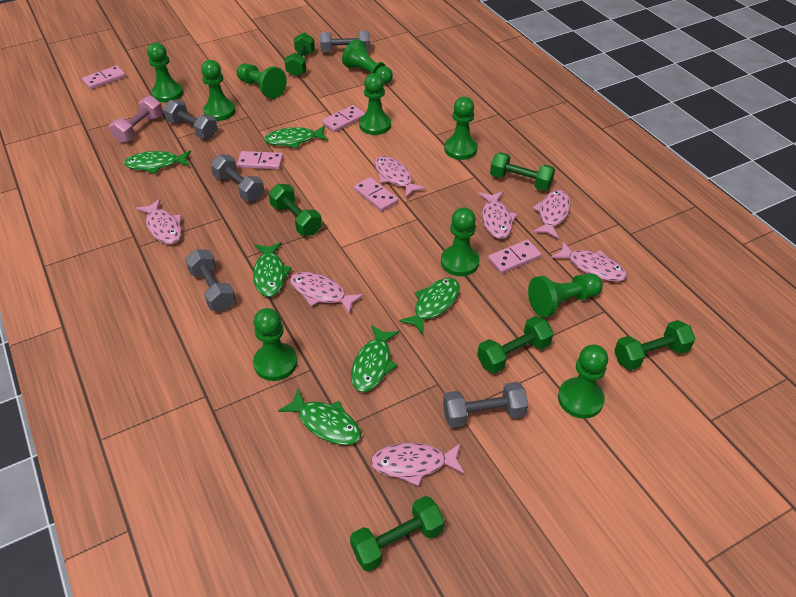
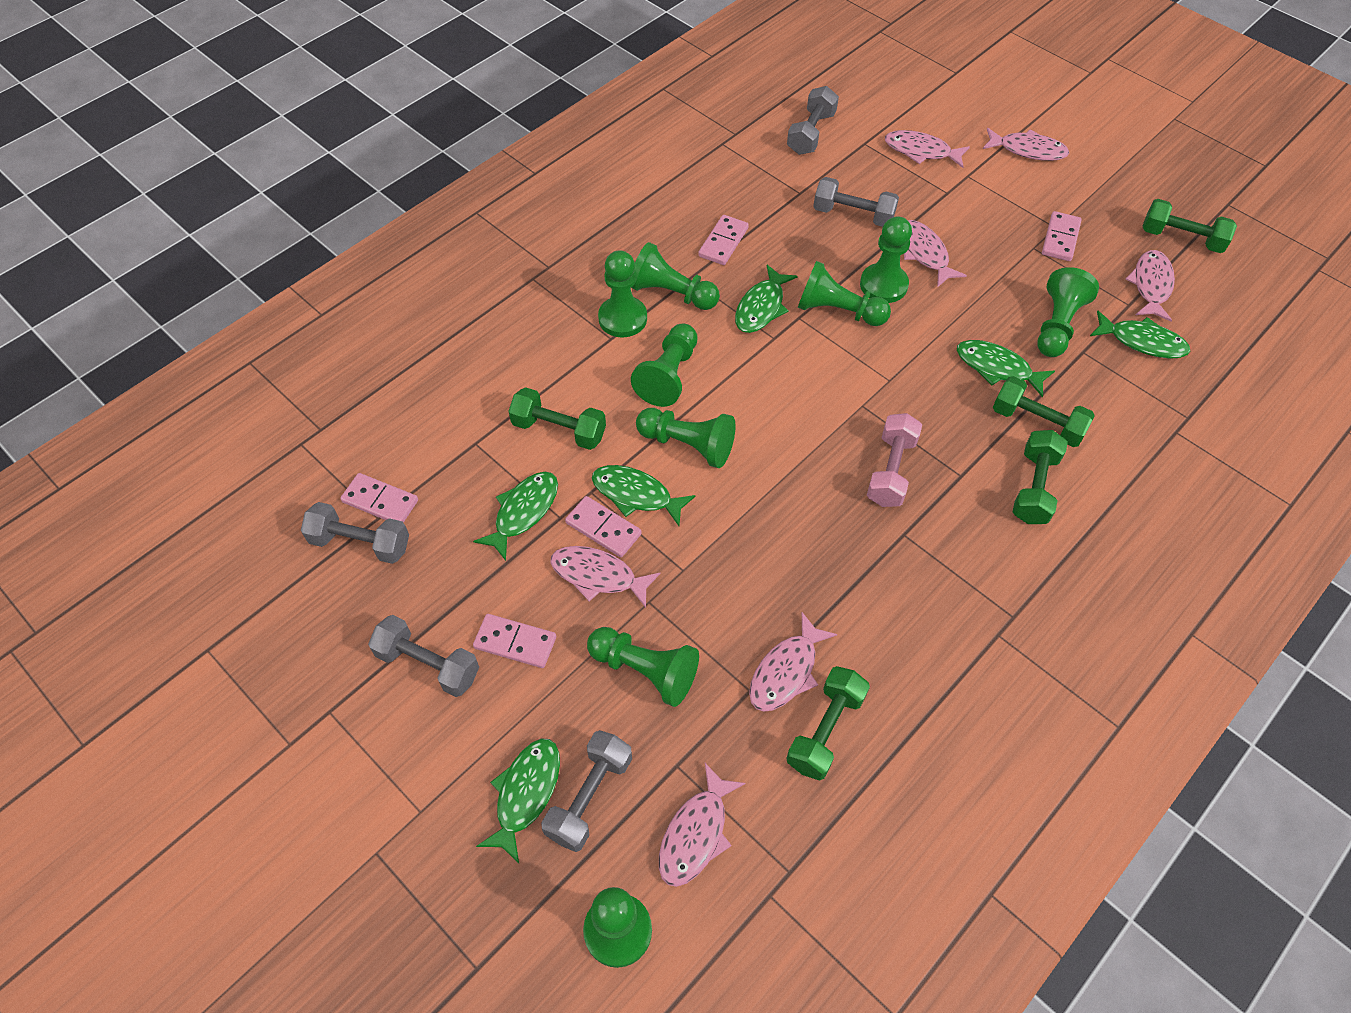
green dumbbell: [269,184,322,236] [285,33,315,77] [350,496,444,572] [477,316,554,373] [490,152,555,191] [614,320,695,370] = 6 -> [509,387,606,450] [786,666,870,781] [993,376,1095,447] [1013,430,1068,524] [1143,199,1237,253] = 5
green pawn: [147,42,183,102] [201,60,236,121] [237,63,287,99] [253,308,297,381] [342,39,393,84] [359,73,391,135] [441,207,480,276] [444,97,478,160] [528,273,603,318] [558,344,608,419] = 10 -> [583,887,652,968] [587,627,699,707] [598,250,647,337] [631,242,720,310] [631,324,698,407] [636,408,735,468] [798,261,891,326] [860,216,912,303] [1038,267,1099,357] = 9

